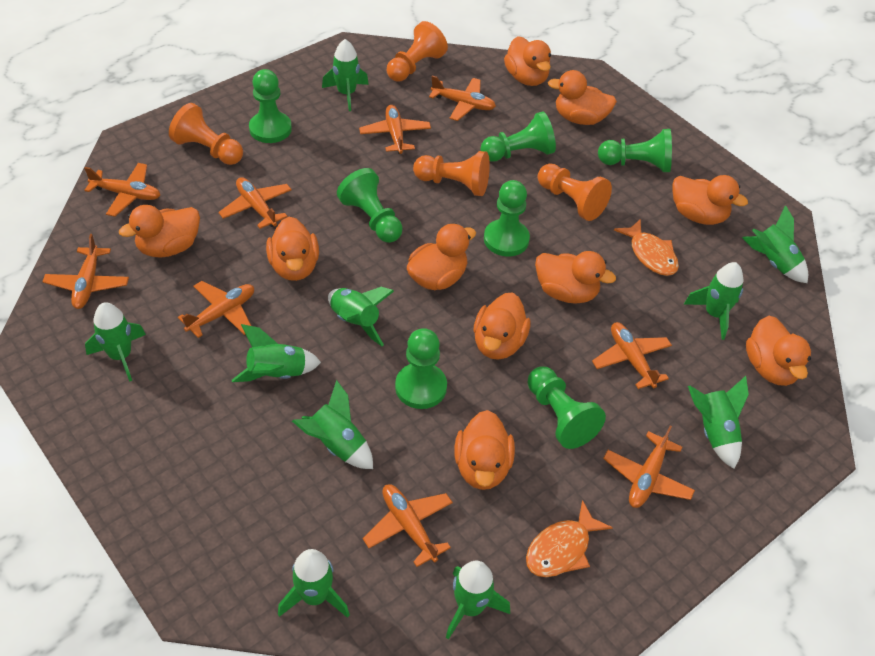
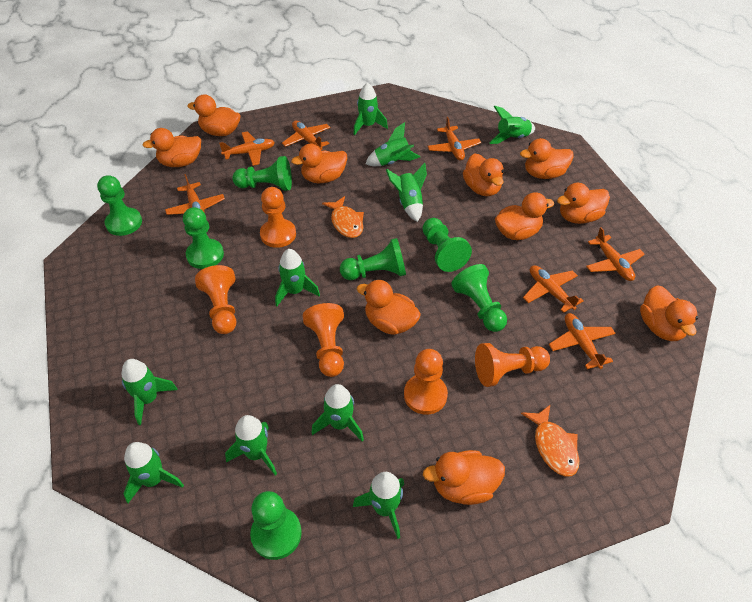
orange pawn: [169,103,243,165] [387,21,448,81] [413,151,490,196] [538,164,612,221] = 4 -> [195,265,236,334] [260,187,296,248] [303,303,344,377] [404,349,448,415] [475,343,550,387] = 5
orange plane: [42,234,129,309] [84,163,160,217] [178,281,254,338] [218,177,292,229] [359,105,431,154] [363,484,453,567] [429,76,496,121] [592,322,672,389] [603,426,695,508] = 9 -> [165,174,225,215] [219,131,275,166] [282,121,331,150] [428,117,481,161] [523,265,584,313] [548,313,616,369] [586,227,645,281] = 7

